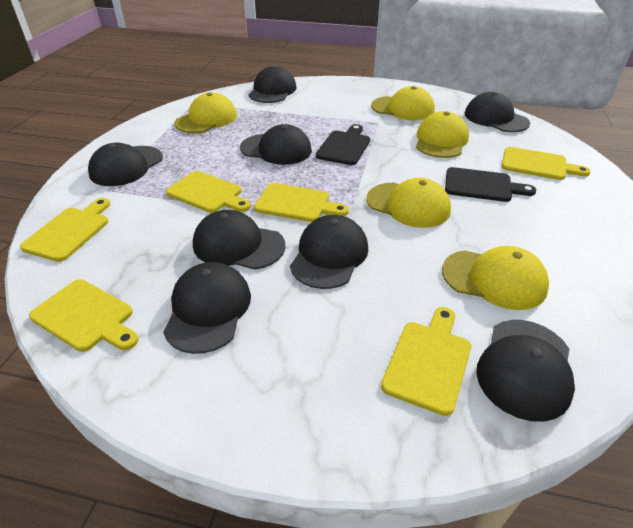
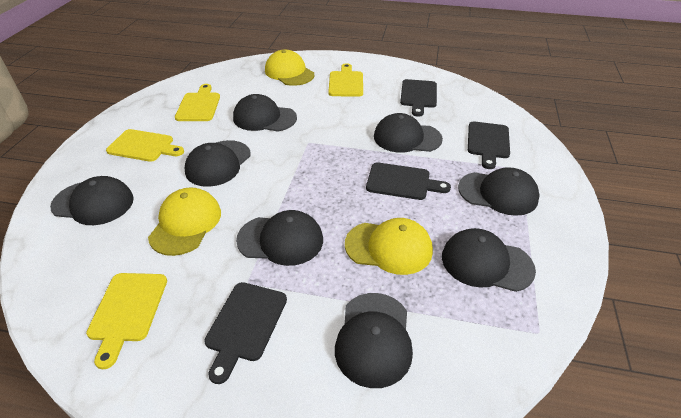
black cutting board: [316,124,370,165] [445,167,536,202] = 2 -> [204,282,287,384] [366,162,451,200] [400,79,437,117] [468,121,510,169] = 4
yellow cap: [175,92,237,133] [366,178,451,228] [371,86,435,120] [416,111,469,158] [442,246,549,310] = 5 -> [148,187,221,256] [265,50,314,86] [345,218,433,275] = 3
yellow cutting board: [20,198,110,262] [29,279,139,352] [166,171,251,213] [254,183,349,222] [381,307,471,416] [502,147,591,180] = 6 -> [86,273,167,369] [106,129,184,162] [175,84,220,121] [328,63,363,97] = 4

